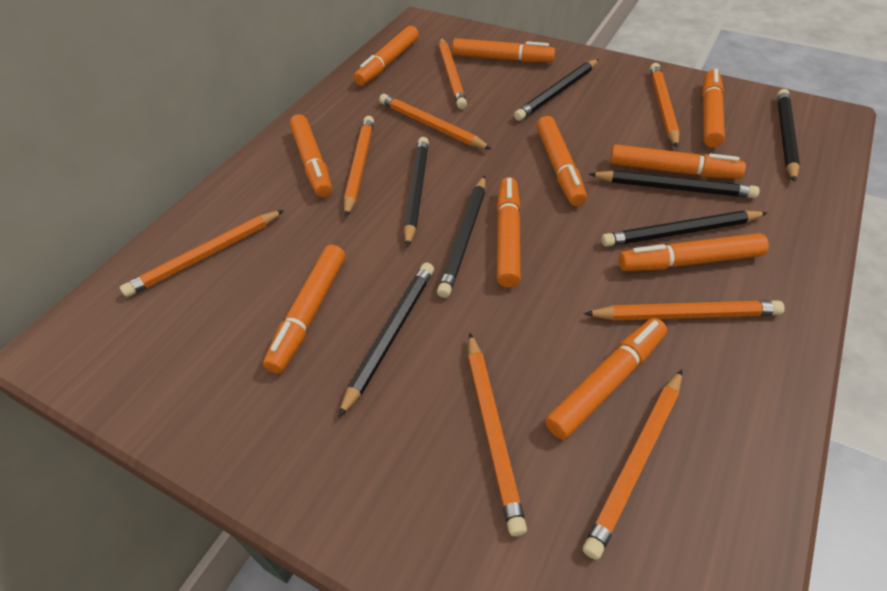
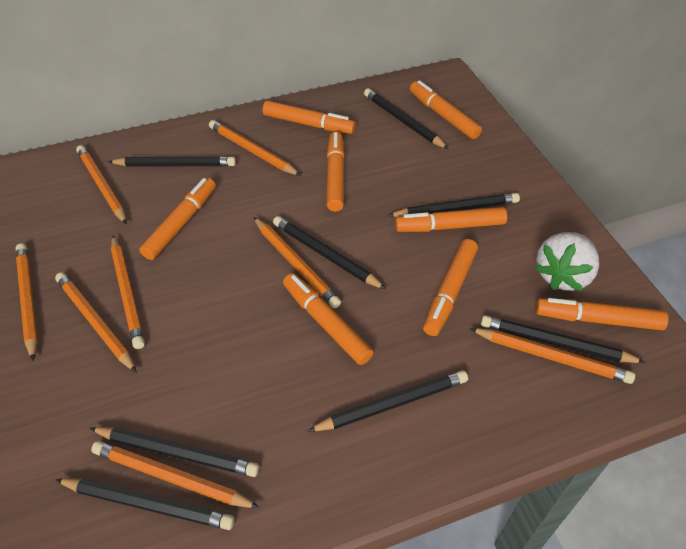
black pencil: [338,262,434,418] [404,137,429,248] [437,175,486,298] [514,59,599,121] [589,171,760,198] [601,211,767,247] [777,89,800,182] = 7 -> [55,478,234,530] [90,427,259,477] [108,156,236,167] [273,216,386,289] [308,370,468,432] [364,88,449,149] [388,193,520,217] [481,315,646,363] = 8
orange marker: [263,245,345,374] [290,114,332,197] [354,26,419,86] [452,38,555,62] [497,177,521,288] [536,116,587,206] [545,318,667,440] [610,144,746,179] [619,233,769,271] [702,68,725,148] = 10 -> [139,178,216,260] [263,101,356,134] [283,273,374,365] [327,132,345,212] [395,207,507,232] [410,80,482,139] [423,239,478,336] [535,298,669,330] = 8
white strawberry: none = 0 -> [534,232,599,291] = 1

